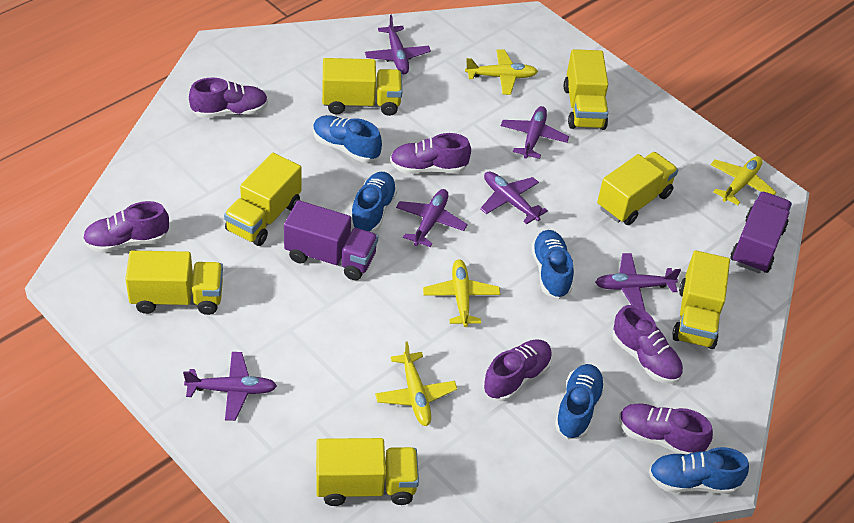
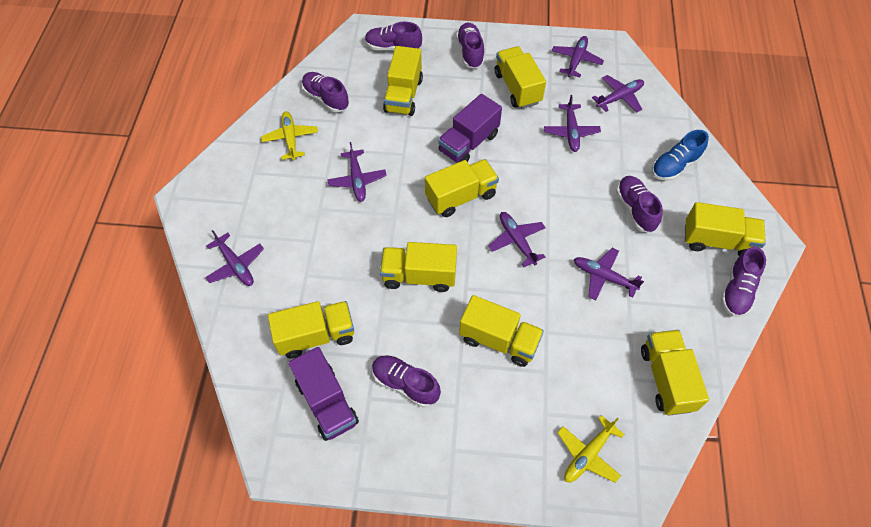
blue shoe: [313,115,382,162] [351,172,397,233] [531,230,574,299] [555,364,605,439] [649,447,749,494] = 5 -> [652,130,709,181] = 1
purple plane: [183,352,277,421] [365,15,431,74] [396,189,468,247] [480,172,548,224] [501,106,569,159] [595,253,681,310] = 6 -> [205,230,264,286] [327,142,387,202] [488,212,546,267] [544,95,601,152] [552,36,604,77] [574,248,644,300] [592,75,644,112] = 7
yellow plane: [375,341,457,426] [423,259,500,327] [465,49,538,95] [711,156,776,205] = 4 -> [261,111,318,160] [557,415,624,483] = 2
yellow truck: [125,250,223,315] [224,153,301,246] [316,438,419,506] [322,58,402,116] [564,49,608,130] [597,152,678,225] [672,251,730,349] = 7 -> [268,301,354,359] [380,242,457,292] [383,46,423,116] [425,159,499,217] [459,295,544,367] [495,46,546,109] [641,330,709,416] [685,202,766,256] = 8

